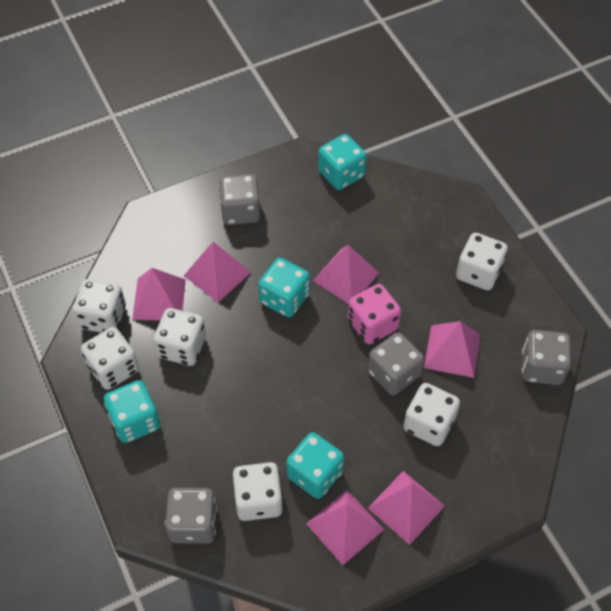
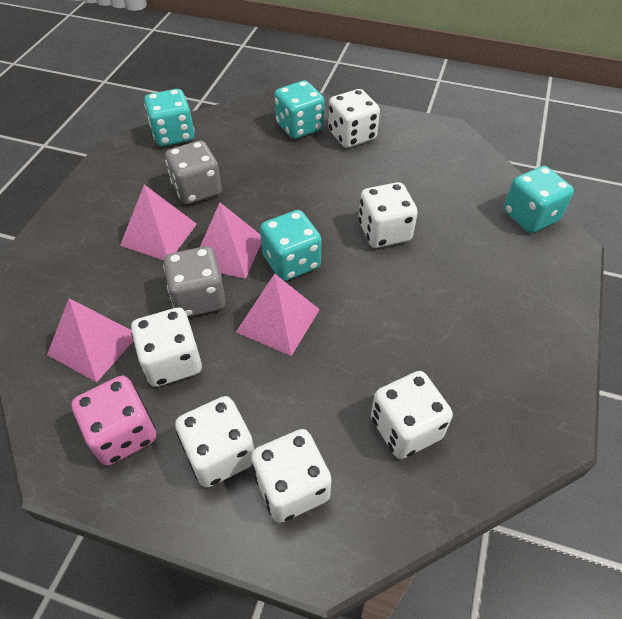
grey dice: [165,488,217,544] [219,174,260,225] [368,332,424,395] [522,330,571,385] = 4 -> [163,246,226,317] [165,141,222,205] = 2
pink pyramid: [132,268,186,321] [184,242,251,302] [306,490,384,565] [313,245,379,304] [368,471,445,545] [424,321,481,378] = 6 -> [47,298,134,382] [120,185,197,260] [200,203,261,279] [236,273,320,356] = 4

